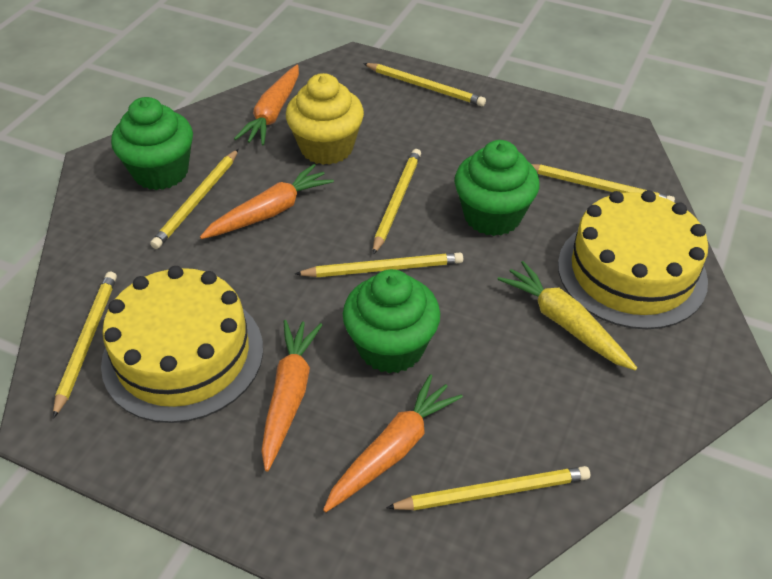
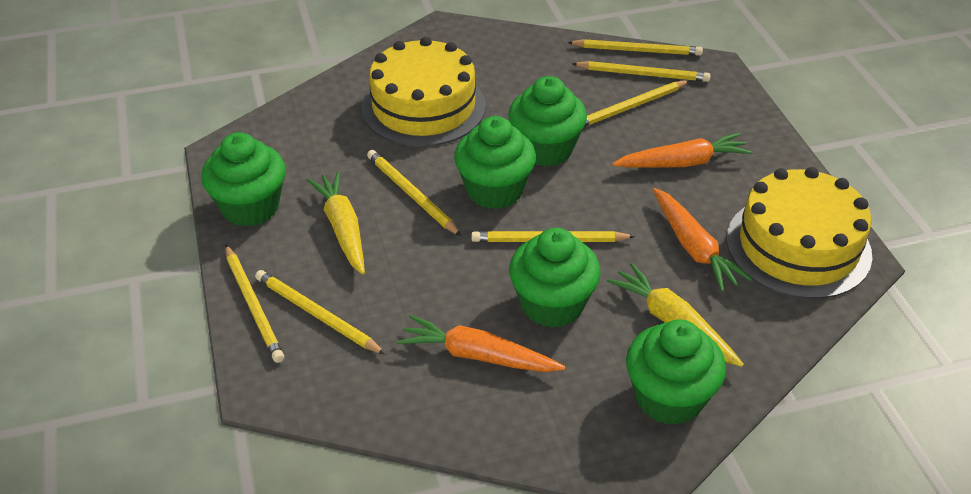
green cupcake: [111,97,193,190] [343,269,440,374] [454,140,540,236] = 3 -> [201,132,286,227] [454,116,536,209] [508,76,587,167] [509,228,601,328] [626,320,726,425] = 5
orange carrot: [200,164,334,239] [234,65,299,145] [261,320,322,471] [323,374,463,512] = 4 -> [397,315,565,372] [612,133,752,168] [653,188,753,292] = 3
yellow carrot: [497,261,637,370] = 1 -> [307,171,365,275] [607,263,744,367] = 2
yellow cupcake: [286,73,364,165] = 1 -> none = 0

